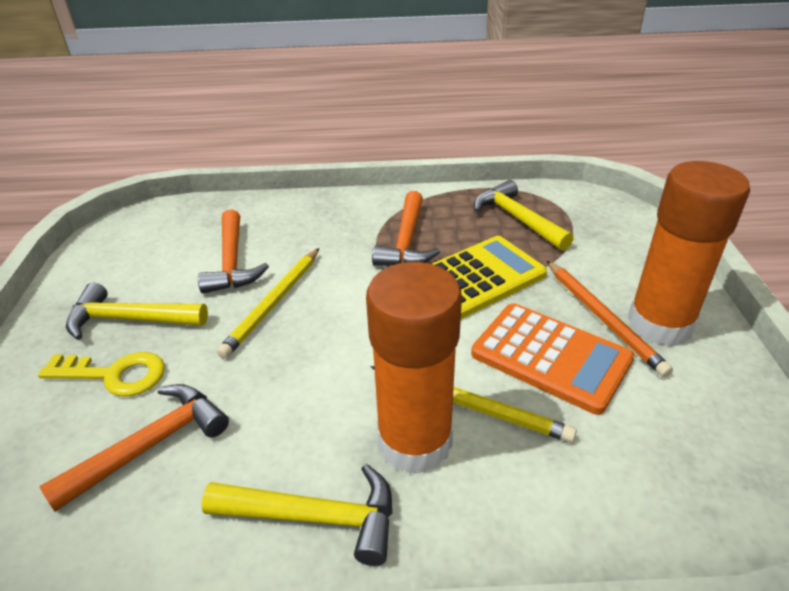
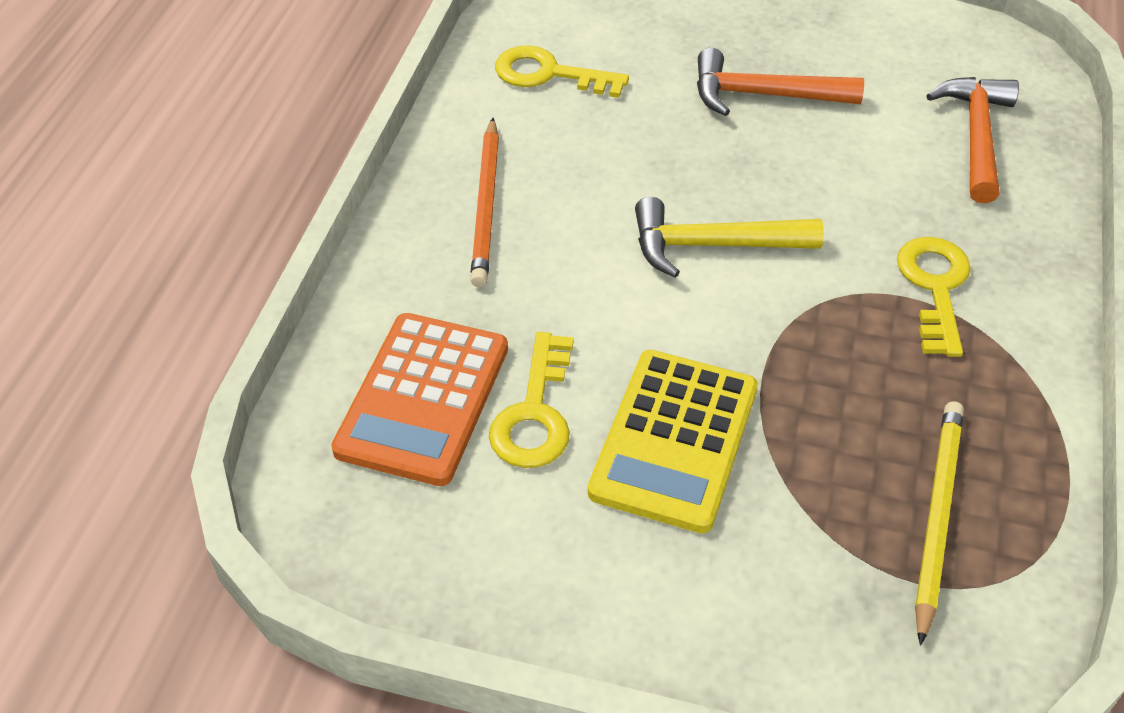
orange glue stick: [366,262,462,473] [628,161,750,346] = 2 -> none = 0
orange hammer: [39,384,229,512] [198,210,269,293] [372,191,440,266] = 3 -> [697,48,864,116] [926,77,1019,204] = 2
yellow hammer: [66,283,208,340] [202,464,392,566] [474,180,574,251] = 3 -> [635,197,824,278] = 1
yellow key: [38,352,165,396] = 1 -> [489,332,574,468] [495,45,629,98] [897,237,971,357] = 3
yellow pencil: [217,248,319,358] [371,366,577,442] = 2 -> [915,401,964,646] = 1

